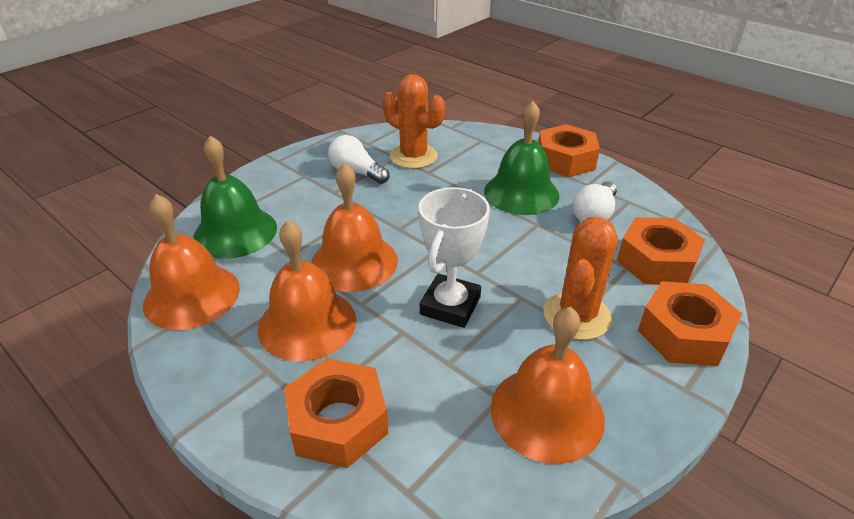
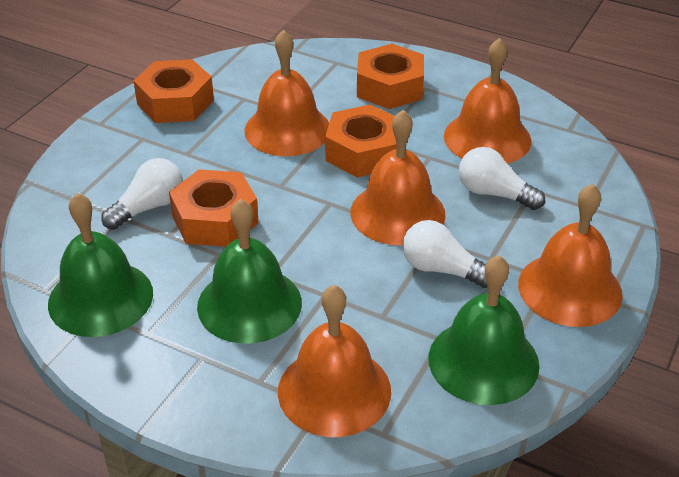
green bell: [193,136,277,259] [484,101,560,215] = 2 -> [48,193,153,337] [197,199,302,344] [428,255,540,405] = 3
orange bell: [143,194,240,330] [258,220,356,361] [311,163,398,292] [491,307,605,464] = 4 -> [245,30,329,156] [278,285,391,437] [350,110,446,245] [444,38,531,164] [518,184,623,327] = 5
orange cactus: [383,74,445,169] [544,217,618,340] = 2 -> none = 0
white light bulb: [328,135,389,184] [573,181,617,222] = 2 -> [101,158,183,230] [403,220,487,288] [459,147,545,210] = 3
white trophy: [419,187,490,328] = 1 -> none = 0

